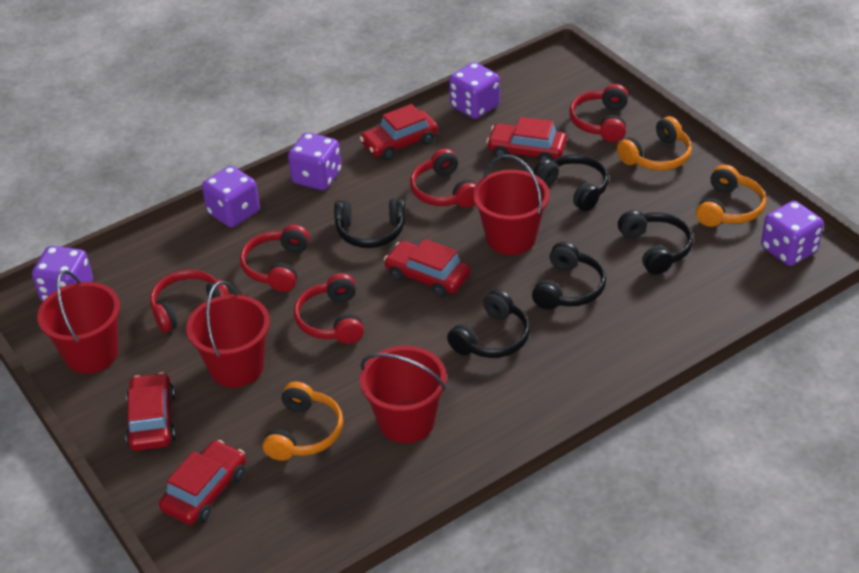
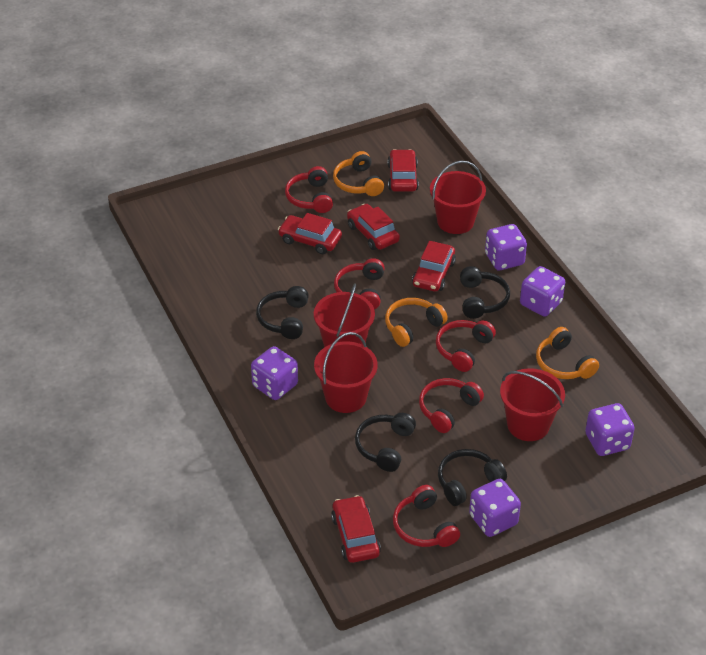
black headphones: [334,198,406,248] [447,289,530,358] [532,242,606,310] [533,154,609,211] [618,210,693,275] = 5 -> [256,286,309,339] [355,413,416,472] [438,449,507,506] [460,266,510,319] = 4

